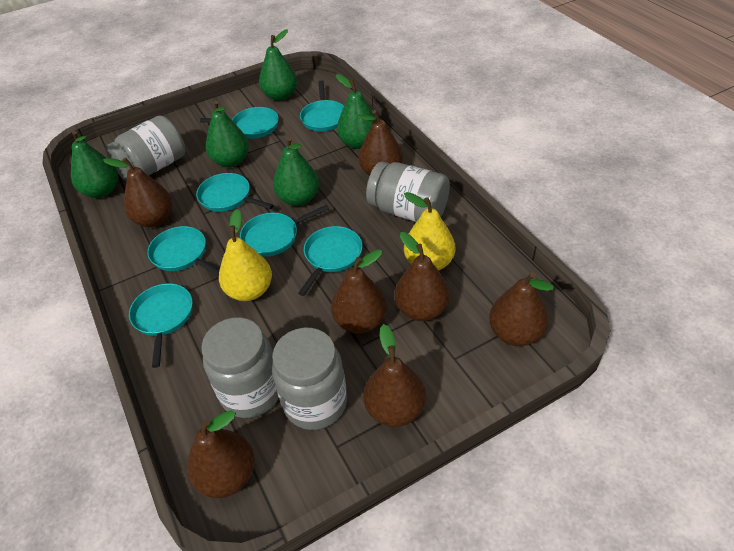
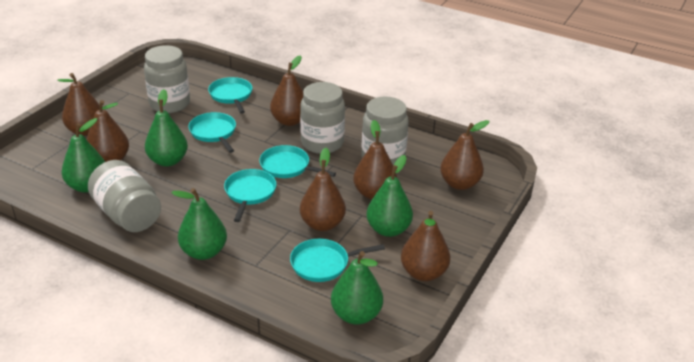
turquoise pan: [129,283,193,368] [147,226,219,277] [196,173,274,212] [200,107,279,139] [240,205,329,257] [298,226,362,296] [300,81,344,131] = 7 -> [188,112,236,153] [208,77,253,114] [224,169,277,222] [259,145,336,178] [290,239,385,282] = 5
yellow pear: [219,209,272,301] [404,192,455,270] = 2 -> none = 0

